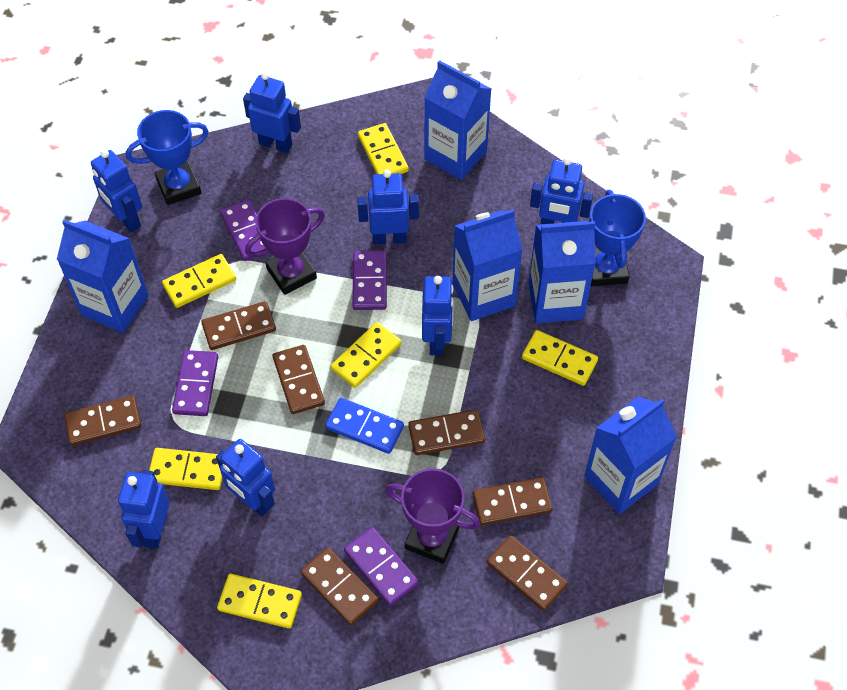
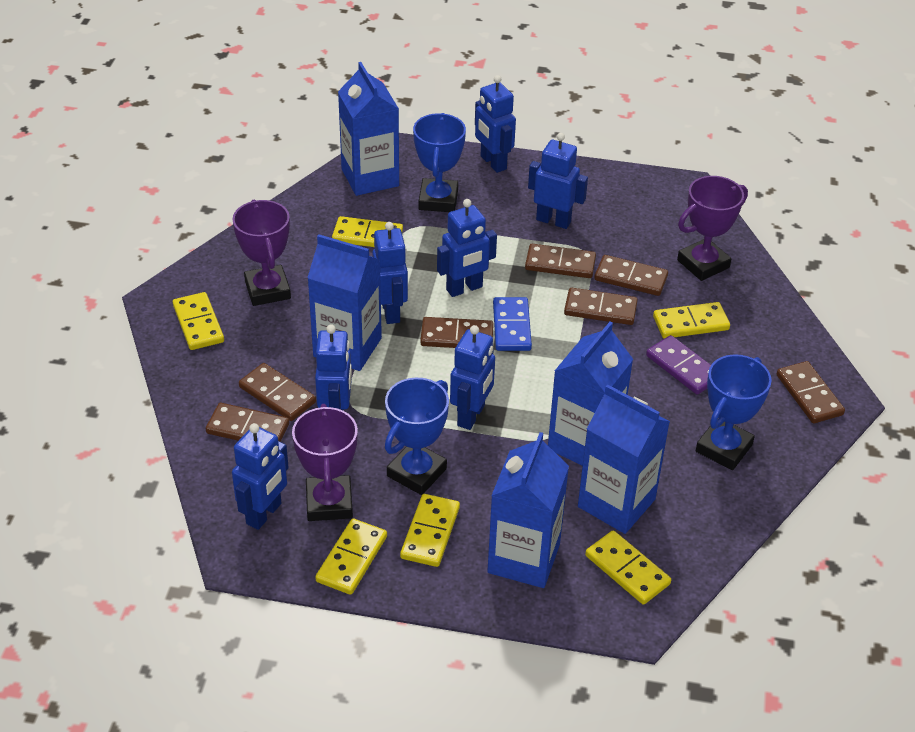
blue trophy: [126,110,209,205] [589,190,646,287] = 2 -> [385,378,449,495] [413,113,466,212] [696,354,772,470] = 3
purple domino: [172,350,218,416] [220,199,266,261] [344,527,419,606] [353,251,387,310] = 4 -> [646,335,711,395] = 1
purple trophy: [245,198,325,295] [386,468,480,564] = 2 -> [232,200,291,306] [292,404,358,521] [677,176,748,281] = 3

